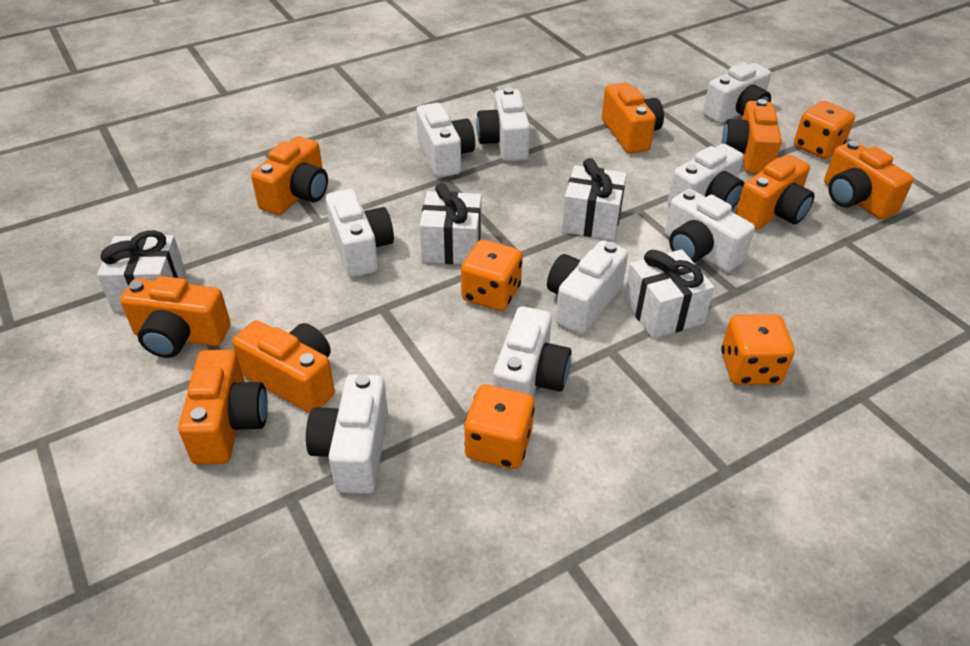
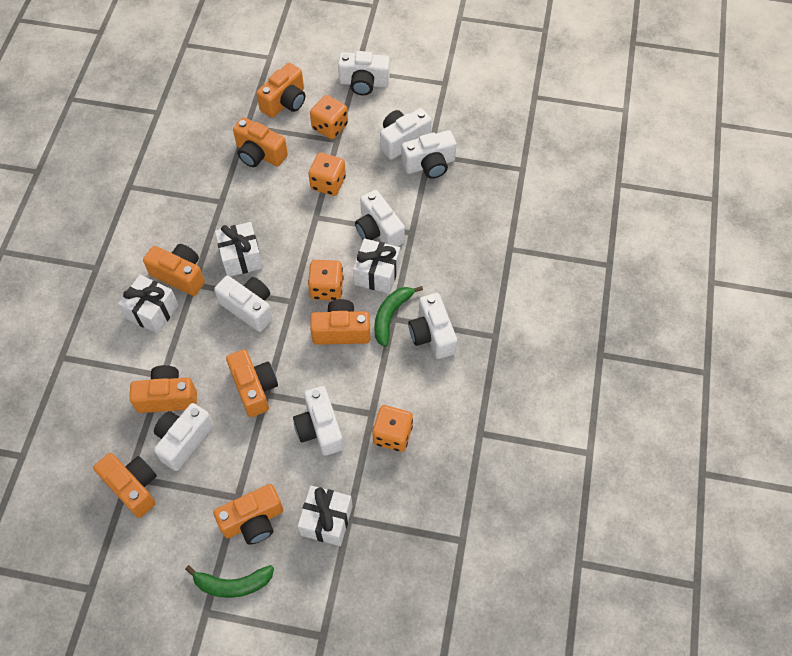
green banana: none = 0 -> [185,565,274,598] [374,286,423,347] = 2
white camera: [306,374,388,494] [325,189,394,277] [416,103,475,178] [476,87,530,162] [493,306,571,397] [547,240,628,334] [665,189,755,272] [668,144,745,209] [703,63,771,124] = 9 -> [154,403,214,471] [214,276,273,332] [293,386,344,456] [338,51,390,95] [355,190,405,247] [380,108,432,160] [402,130,457,179] [408,293,457,359] = 8

